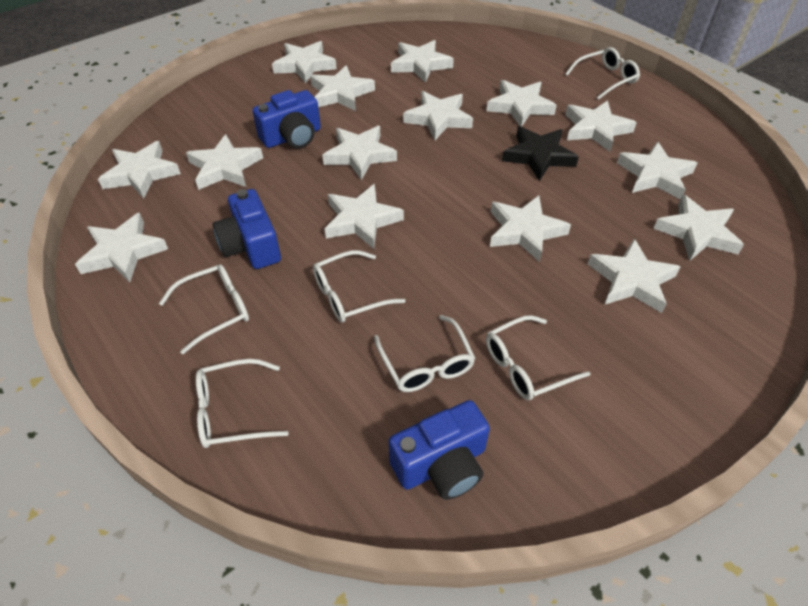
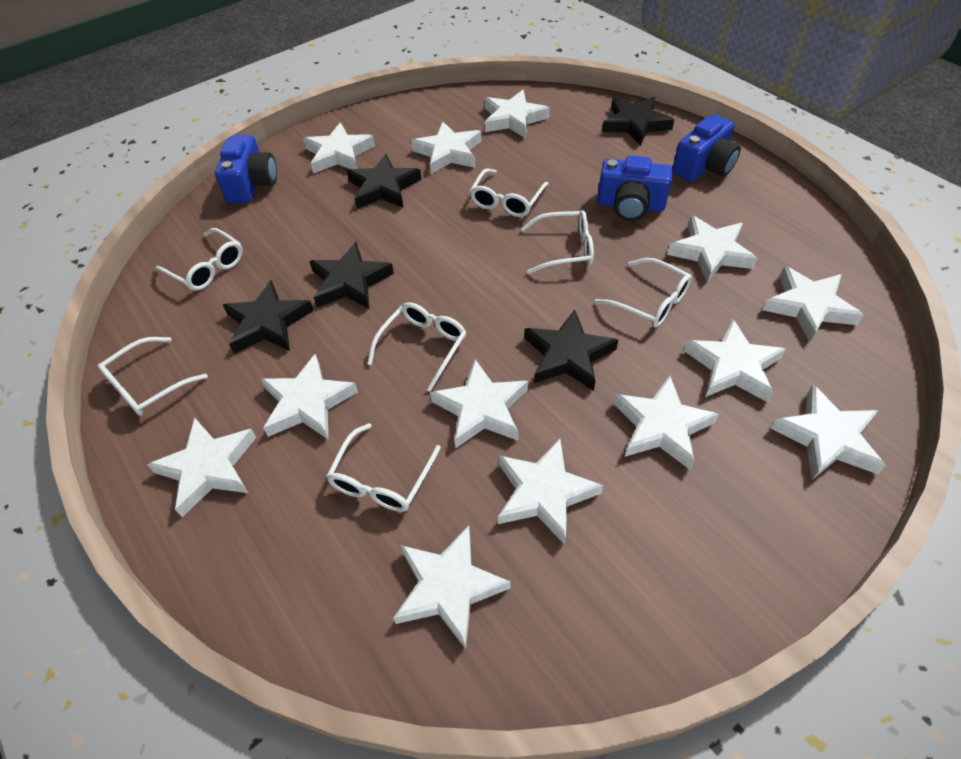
black star: [502,126,579,181] = 1 -> [223,280,314,353] [309,242,394,309] [347,154,422,209] [525,310,618,391] [602,97,674,146] = 5
white glasses: [159,264,249,354] [196,359,289,448] [313,250,406,323] [374,315,475,392] [486,315,591,400] [565,47,640,100] = 6 -> [97,337,208,416] [155,228,243,291] [326,423,441,512] [367,302,466,392] [469,169,548,217] [521,210,594,274] [595,258,692,328] = 7
white star: [75,213,168,282] [98,141,181,199] [186,134,263,190] [272,41,337,84] [310,65,375,111] [322,126,397,180] [325,184,404,249] [391,40,454,83] [403,91,473,140] [486,80,557,127] [490,195,571,262] [565,100,637,152] [588,239,680,313] [617,142,697,199] [653,195,744,261] = 15 -> [147,418,256,517] [261,354,358,439] [303,123,375,173] [393,525,511,649] [411,121,481,174] [430,359,528,448] [485,90,550,139] [498,439,603,545] [613,376,719,470] [667,215,758,283] [684,319,786,403] [762,266,864,342] [770,385,886,480] = 13

